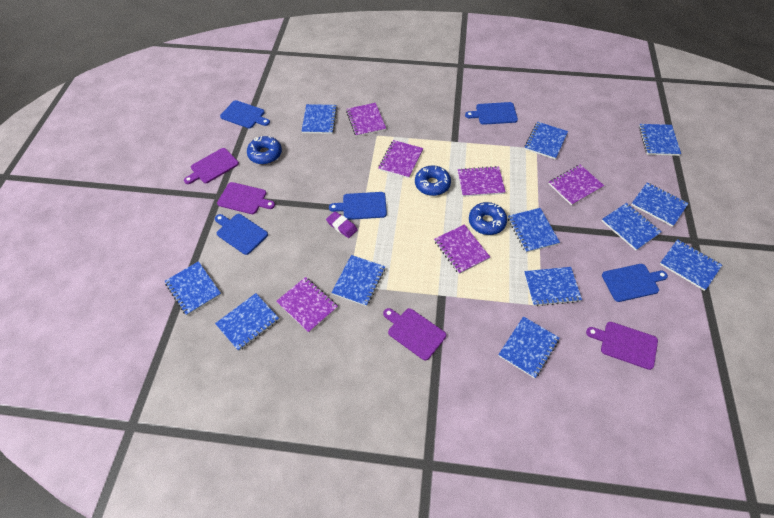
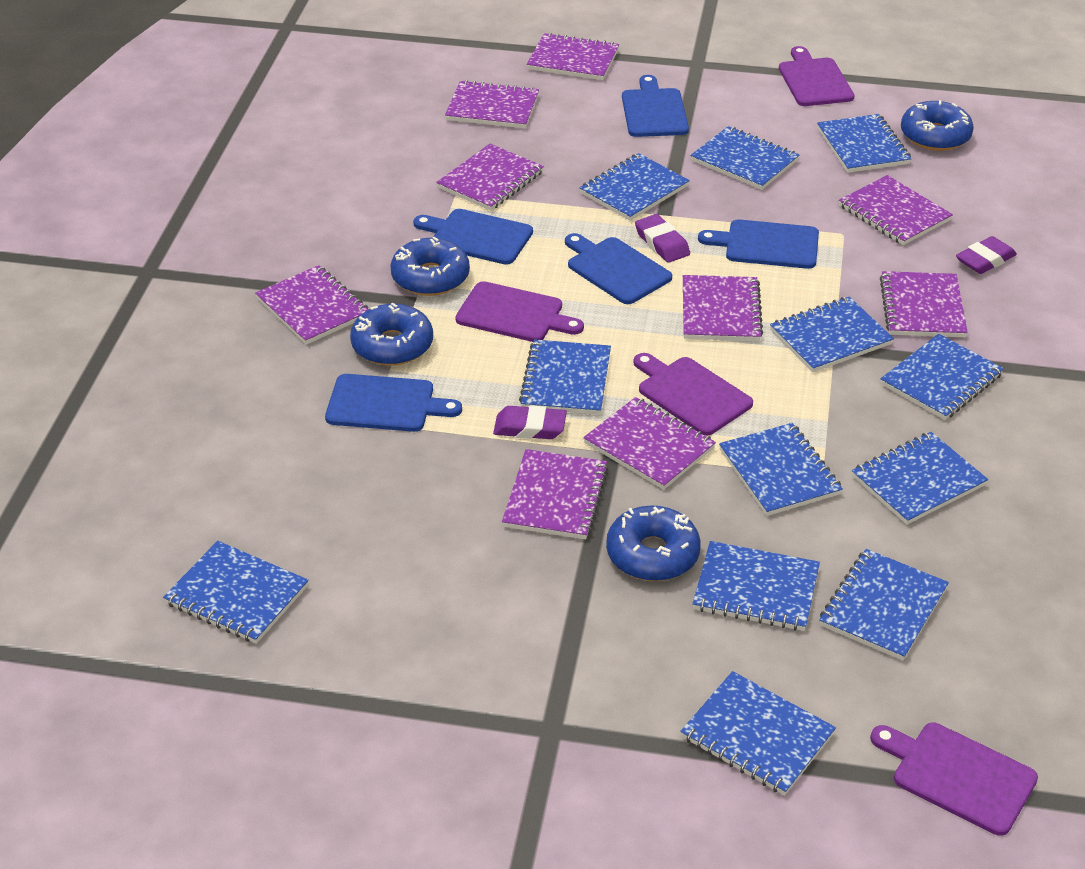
blue donut: [247,136,282,164] [415,165,451,196] [469,202,507,235] = 3 -> [350,303,433,366] [390,237,470,296] [606,506,701,581] [901,100,974,151] = 4
purple eraser: [326,211,358,238] = 1 -> [493,405,567,439] [635,214,690,263] [956,236,1017,274] = 3
purple notebook: [277,277,338,333] [346,103,386,137] [378,140,423,179] [434,224,490,274] [458,166,506,197] [549,165,604,206] = 6 -> [255,265,369,345] [436,144,544,211] [445,80,539,128] [502,449,609,539] [527,32,619,80] [583,397,716,490] [683,275,763,341] [839,175,953,245] [880,271,968,337] = 9

